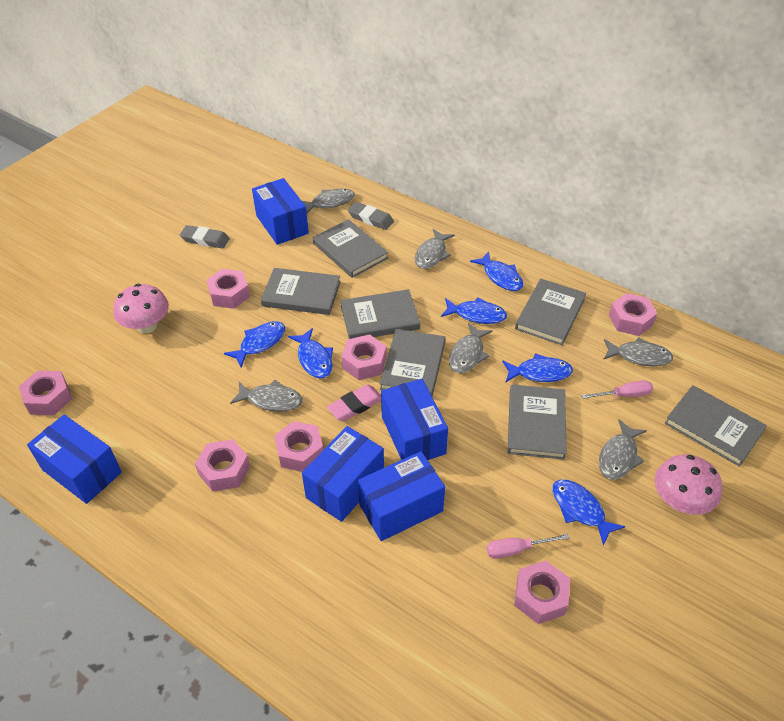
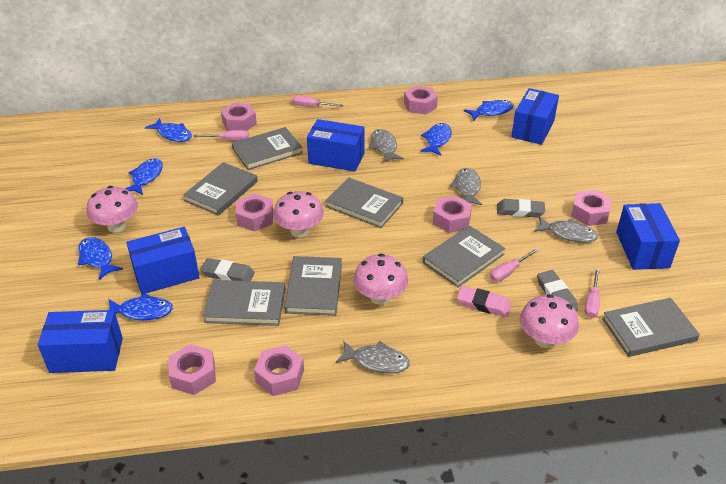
grey eraser: [180,225,230,249] [348,202,394,230] = 2 -> [200,258,255,281] [497,199,545,218] [537,270,578,311] = 3
grey fish: [230,380,303,412] [302,188,355,213] [415,229,455,269] [449,323,493,373] [599,419,647,480] [603,337,673,366] = 6 -> [336,341,410,373] [369,129,404,162] [450,168,482,205] [534,216,598,243] = 4
pink mushroom: [113,284,169,333] [655,454,723,515] = 2 -> [87,186,138,233] [273,191,324,237] [353,254,408,305] [520,294,579,348] = 4
pink screwdriver: [487,534,569,559] [581,380,653,399] = 2 -> [194,130,249,141] [293,95,343,107] [490,248,539,282] [585,268,600,318] = 4

